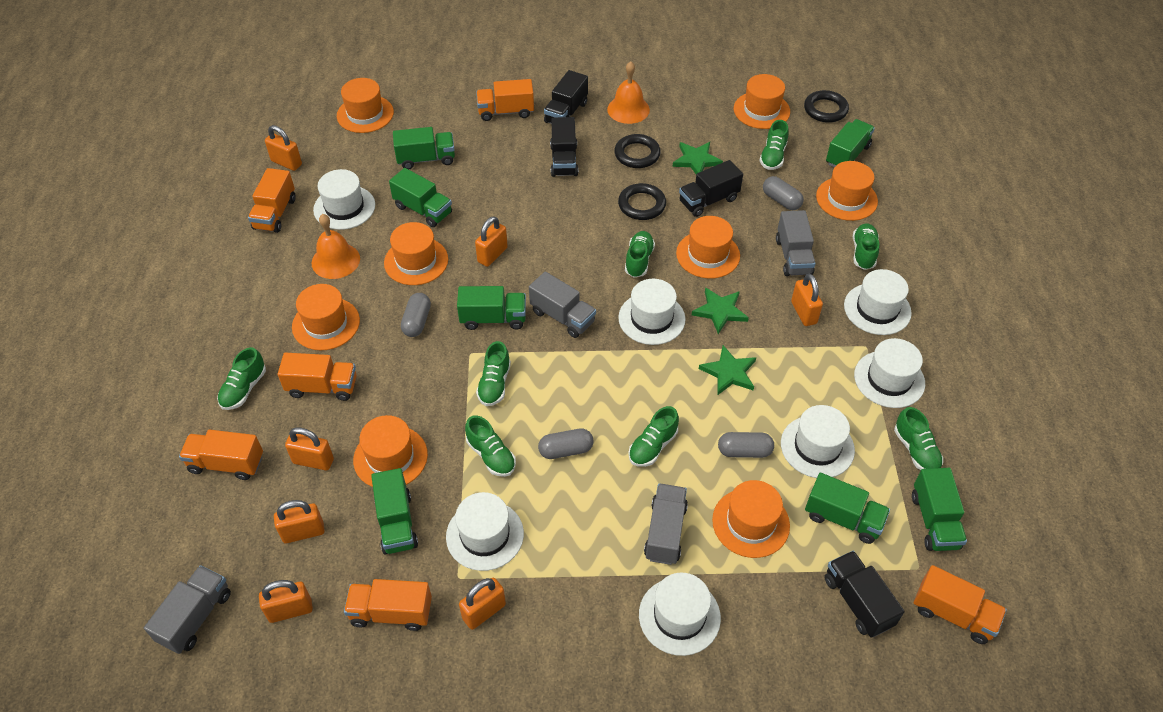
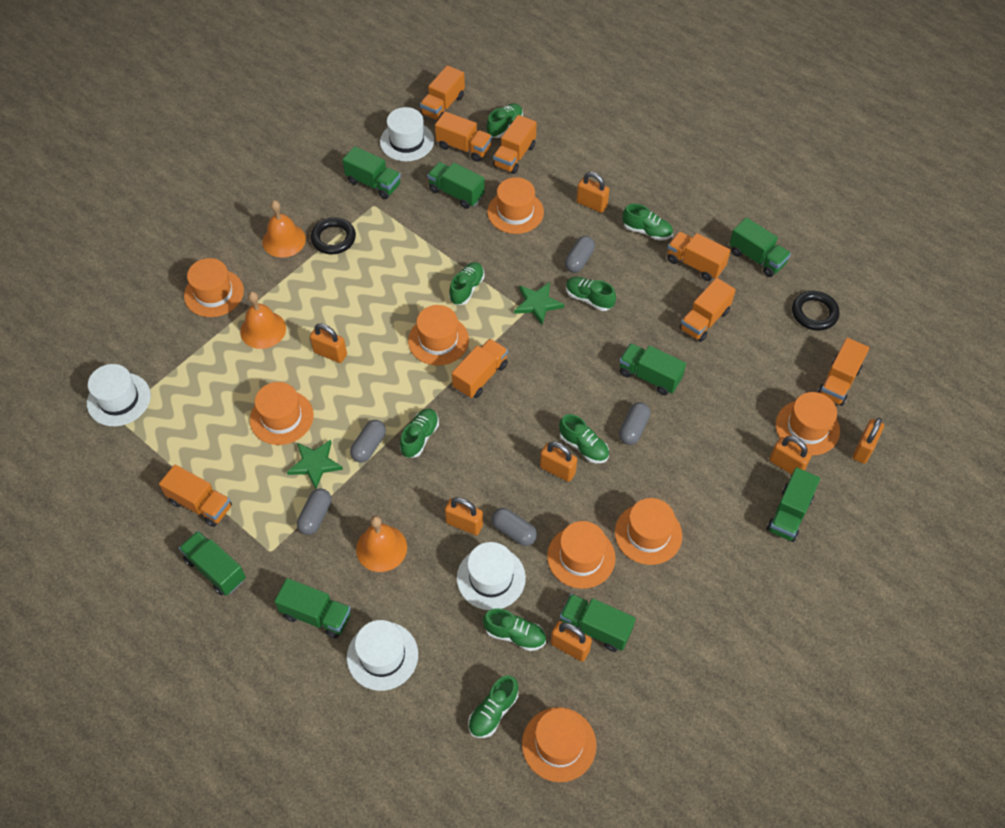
black ring: [614,134,661,168] [618,183,666,220] [804,90,849,123] = 3 -> [310,217,356,254] [792,291,840,331] = 2
black truck: [544,70,588,124] [550,117,578,177] [679,160,743,217] [824,551,905,638] = 4 -> none = 0
green star: [673,142,723,174] [692,287,749,334] [699,345,756,395] = 3 -> [287,440,343,489] [514,282,564,325] = 2
green truck: [371,468,418,554] [389,168,452,227] [393,127,455,169] [457,286,526,330] [805,473,890,544] [826,119,875,168] [912,468,967,551] = 7 -> [179,531,246,596] [274,578,351,638] [342,146,401,199] [427,162,485,209] [560,594,636,652] [619,343,686,395] [729,217,791,277] [766,467,820,542] = 8
grey capsule: [401,293,431,337] [538,428,594,459] [718,432,774,458] [763,176,804,210] = 4 -> [297,488,332,535] [350,420,386,463] [491,508,537,546] [565,236,595,273] [619,402,650,445] = 5
grey truck: [144,565,231,654] [529,272,596,338] [644,483,688,565] [776,210,816,276] = 4 -> none = 0
orange bell: [312,214,360,279] [607,61,650,124] = 2 -> [240,292,286,349] [262,200,306,258] [356,516,407,572] = 3
orange truck: [179,430,263,480] [248,168,296,233] [278,353,357,401] [344,579,432,631] [476,79,534,121] [914,565,1007,644] = 6 -> [159,464,232,527] [420,65,465,121] [435,111,492,162] [452,339,508,398] [493,115,537,174] [667,232,731,281] [679,278,736,342] [817,338,869,406] = 8
white hat: [313,169,375,230] [446,492,524,571] [618,279,686,345] [639,573,721,656] [781,405,855,478] [844,269,912,335] [854,338,925,408] = 7 -> [87,364,151,426] [347,620,418,691] [380,107,434,161] [457,542,526,610] = 4

